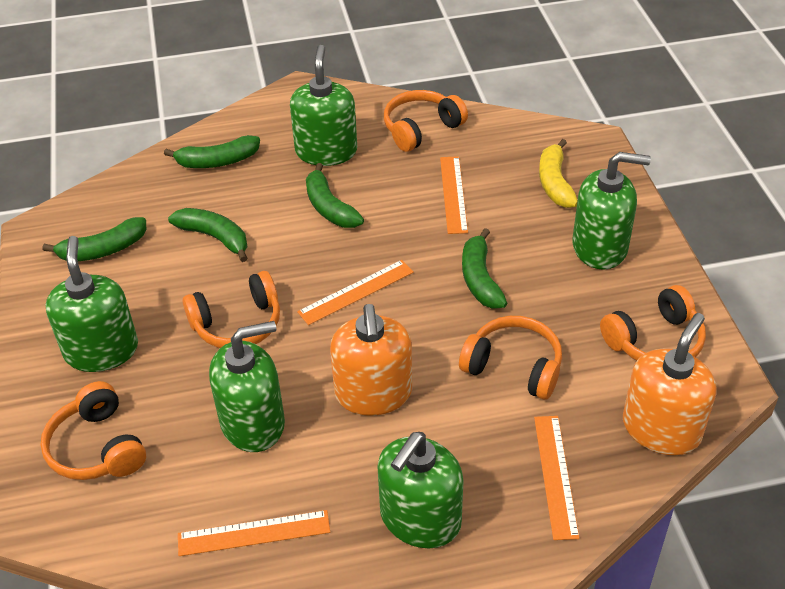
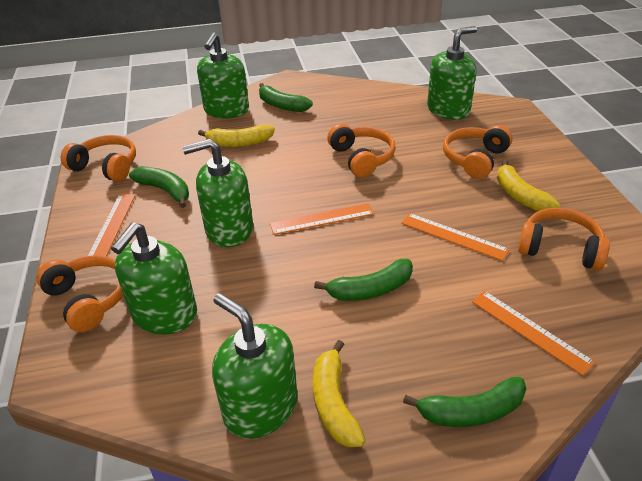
green banana: [42,217,146,261] [164,135,260,168] [168,208,248,262] [306,163,364,228] [462,228,507,309] = 5 -> [129,166,189,208] [259,83,313,112] [314,259,413,301] [403,377,526,427] = 4
orange soap dispenser: [330,304,412,416] [623,313,716,455] = 2 -> none = 0
yellow banana: [539,139,578,208] = 1 -> [198,125,275,147] [313,340,365,447] [497,160,560,211] = 3

